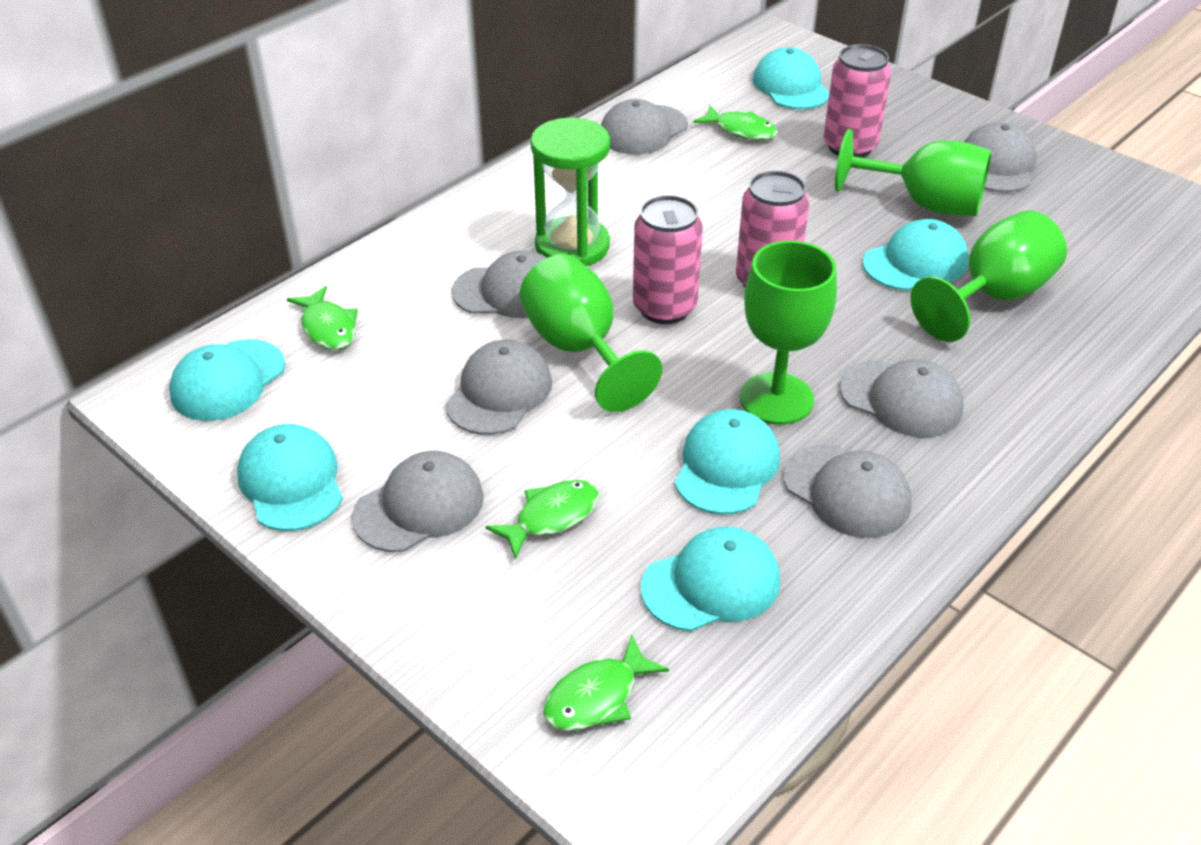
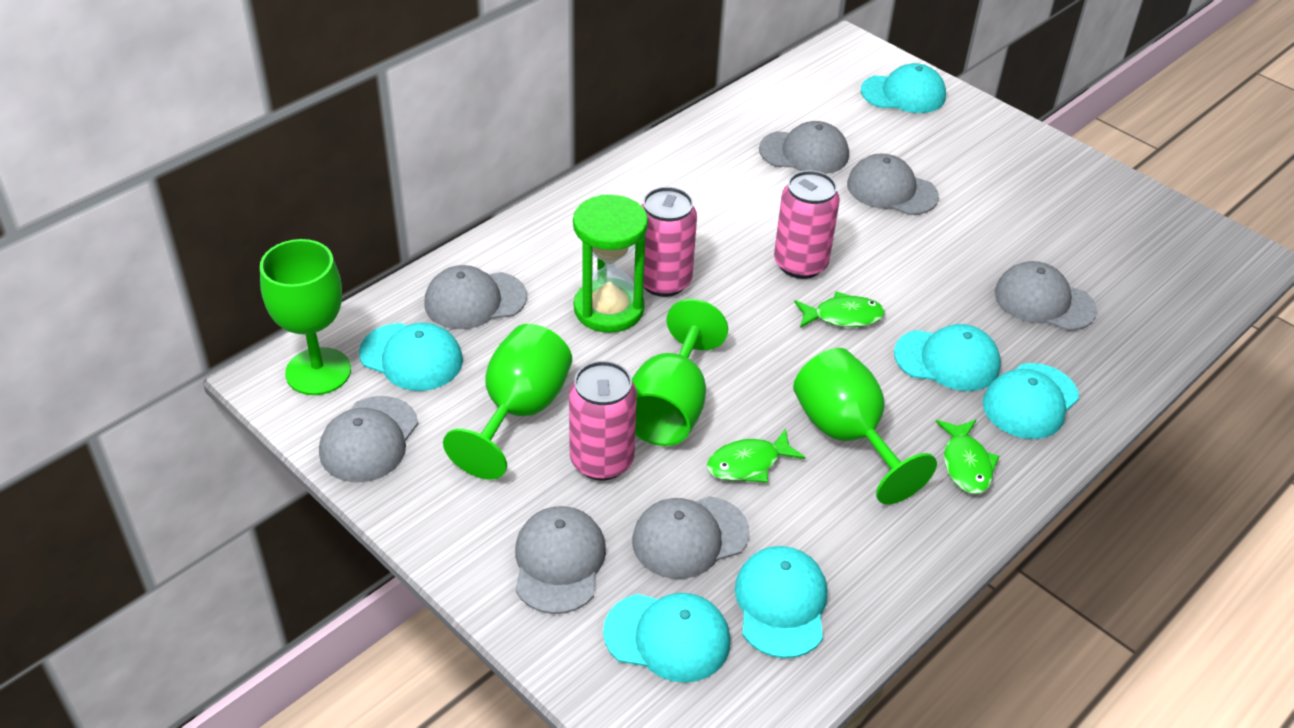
green fish: [287,286,358,350] [485,480,599,559] [544,635,669,731] [693,105,778,140] = 4 -> [707,428,806,483] [794,291,885,328] [936,420,1000,494] = 3

